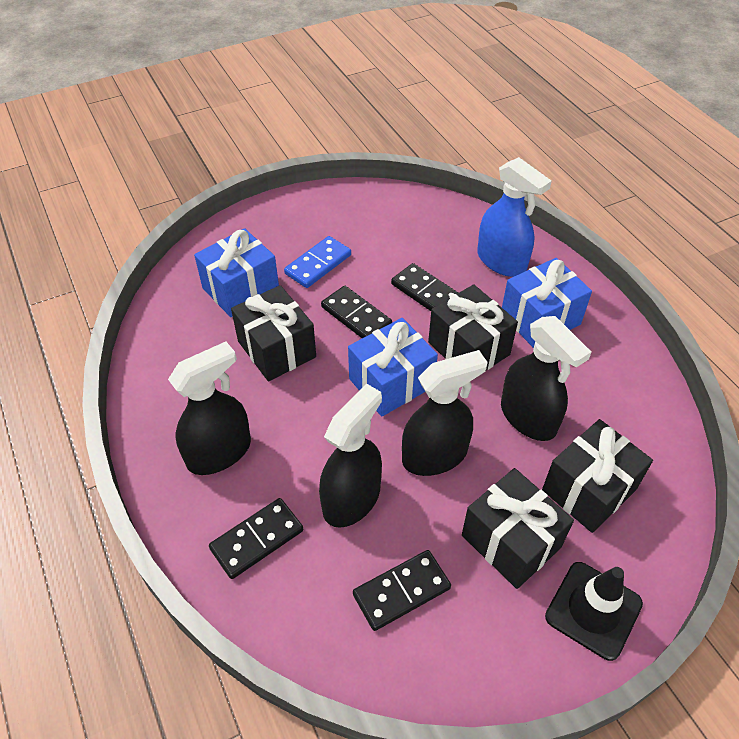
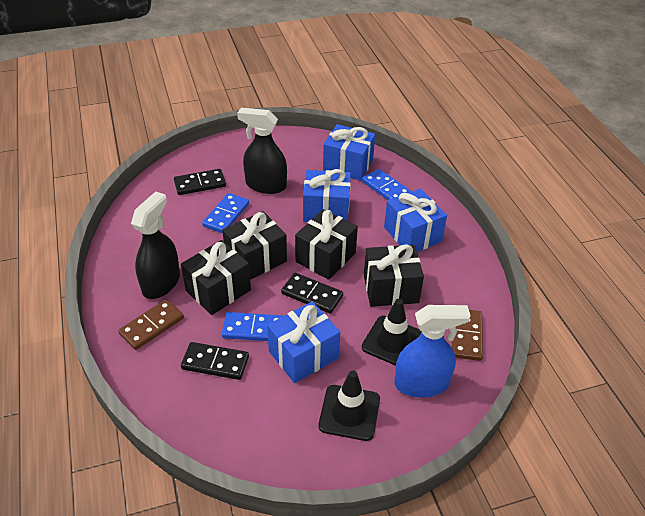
black domino: [209,498,303,579] [321,286,392,338] [353,550,451,631] [391,263,458,311] = 4 -> [174,169,226,195] [181,342,249,380] [281,273,343,314] = 3
black spray bottle: [168,342,251,475] [319,384,382,528] [402,350,488,476] [501,316,591,441] = 4 -> [131,191,180,299] [237,108,287,194] = 2
black traffic cone: [545,562,643,661] = 1 -> [319,370,380,441] [362,299,422,366] = 2
blue domino: [284,236,351,288] = 1 -> [202,193,249,233] [222,312,283,341] [362,169,412,200] = 3
blue gift: [194,228,279,317] [348,318,438,417] [502,258,592,348] = 3 -> [267,301,340,383] [303,169,351,222] [323,124,375,181] [384,188,447,252] = 4
brown domino: none = 0 -> [118,299,184,350] [452,310,483,361] = 2

